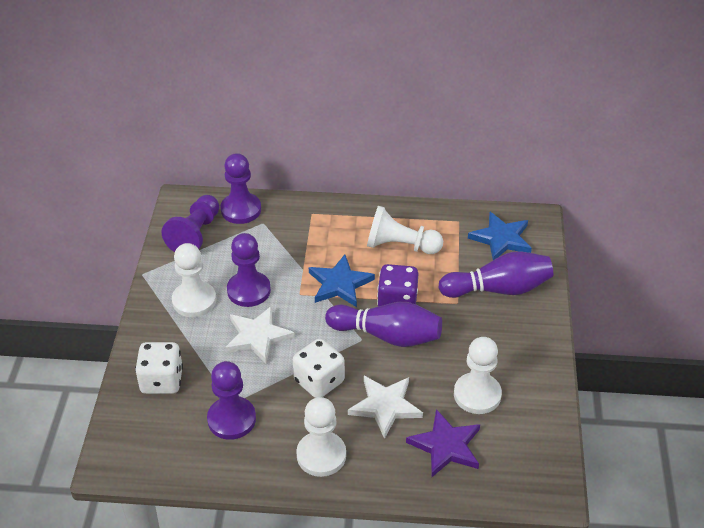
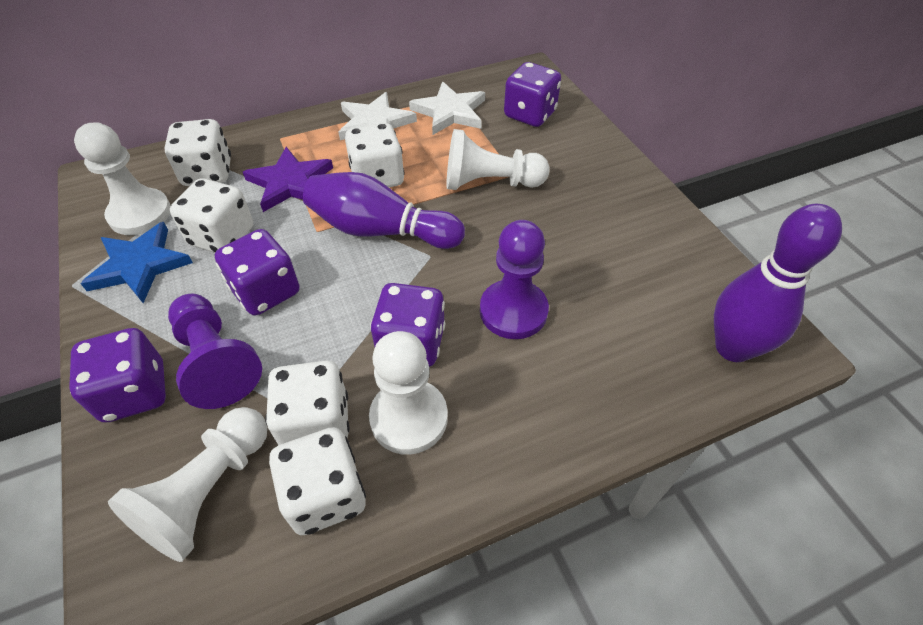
blue star: [309,255,375,307] [468,212,532,260] = 2 -> [80,222,193,303] = 1
purple dice: [377,264,418,306] = 1 -> [69,328,166,423] [215,229,300,316] [370,283,445,367] [504,62,561,127] = 4
purple pawn: [161,195,219,252] [207,361,256,440] [221,153,261,224] [227,233,271,307] = 4 -> [168,294,262,409] [480,220,549,339] = 2
white dice: [135,342,183,394] [293,339,345,398] = 2 -> [164,119,231,186] [170,178,253,253] [265,361,350,445] [269,427,366,535] [345,123,405,187] = 5

